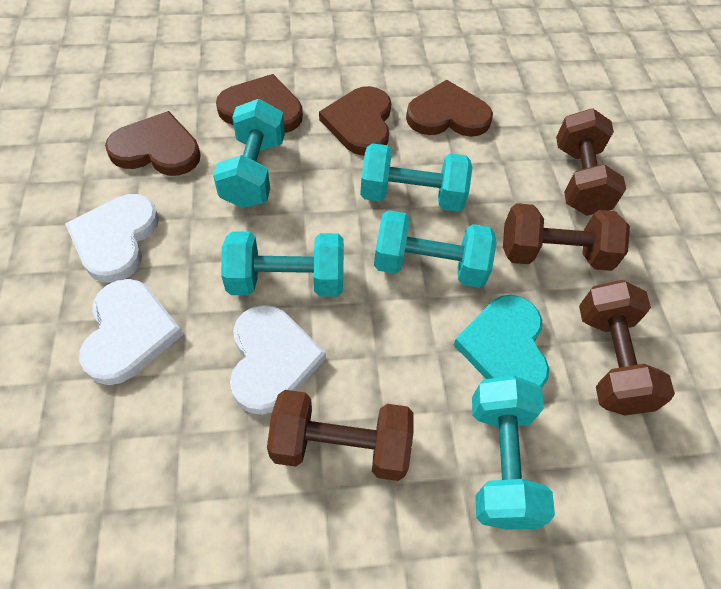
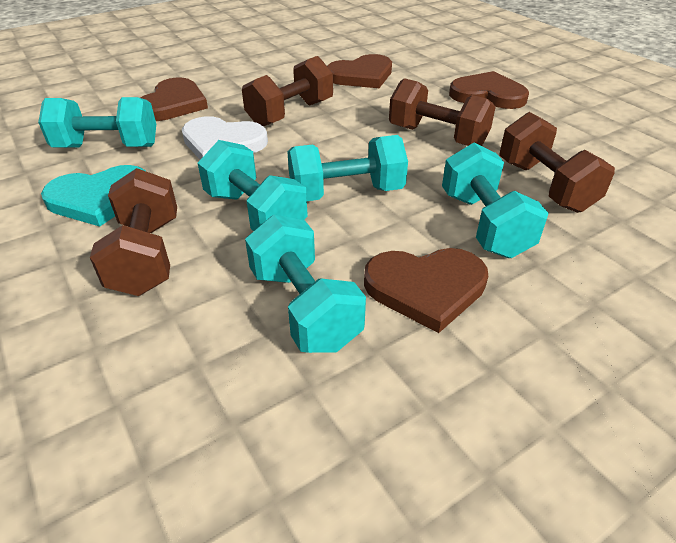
white heart: [65,194,159,283] [79,279,183,385] [230,305,326,415] = 3 -> [182,116,268,160] = 1

